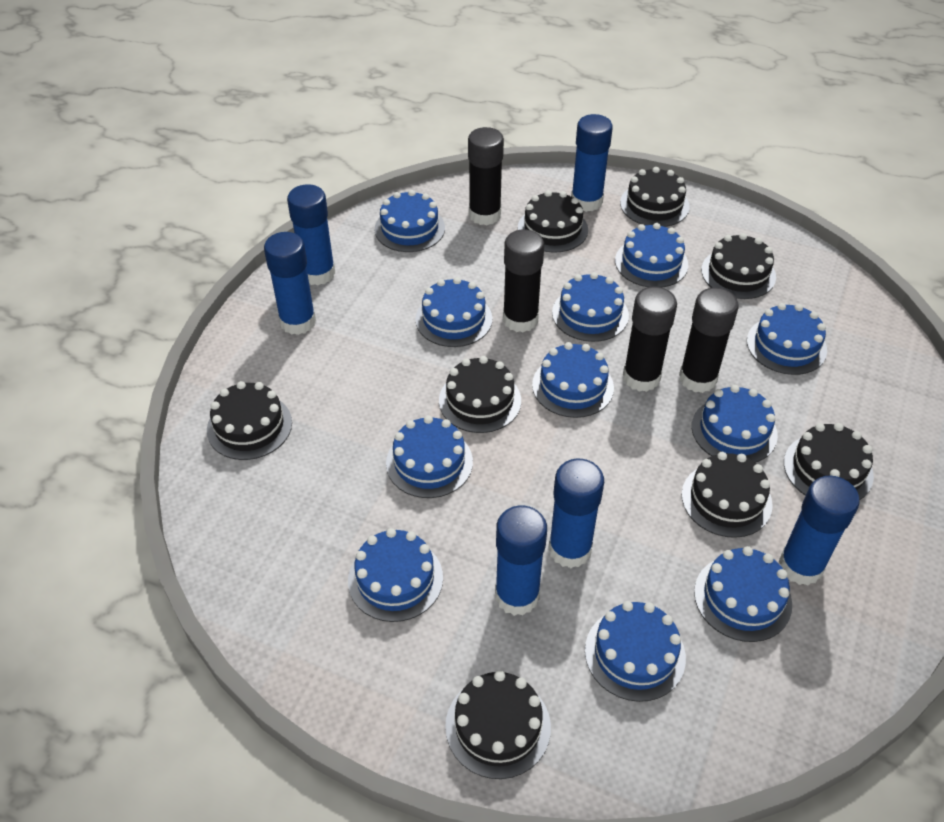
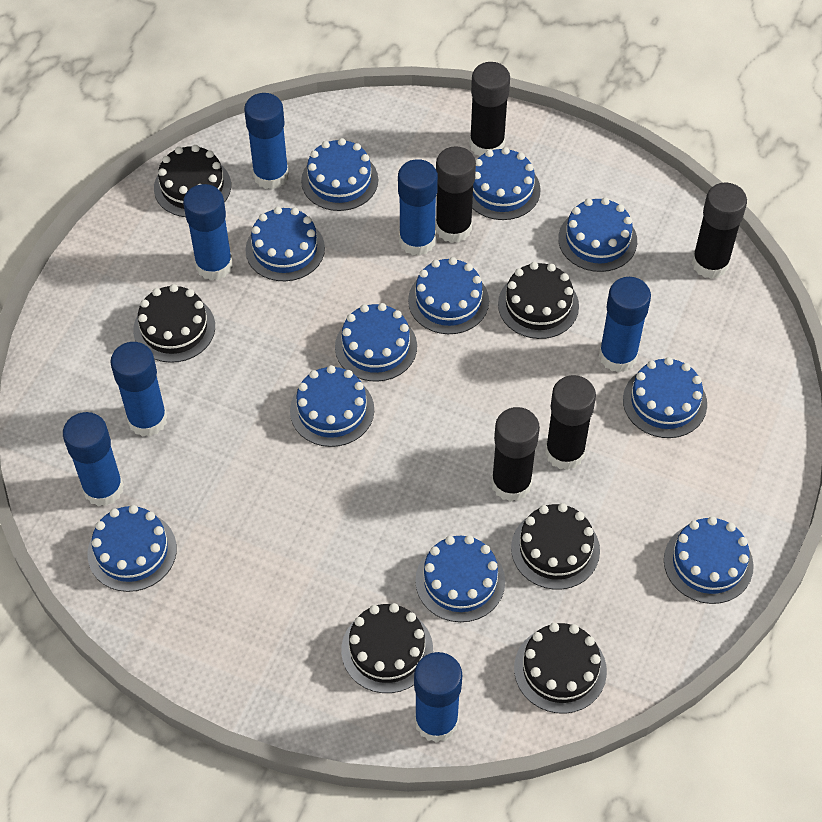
black cake: [207,381,292,460] [439,356,521,433] [445,670,551,779] [518,190,588,253] [620,167,690,227] [682,452,773,538] [701,233,776,299] [784,423,874,500] = 8 -> [133,284,215,363] [154,145,231,217] [341,603,433,693] [498,262,579,339] [511,503,600,590] [514,623,607,714] = 6
black glue stick: [468,127,504,225] [503,229,544,332] [623,287,677,392] [679,288,739,393] = 4 -> [435,146,476,243] [469,62,510,156] [491,407,540,502] [545,375,596,470] [692,182,747,279] = 5
blue glue stick: [264,232,316,335] [287,184,335,285] [495,505,547,616] [548,459,604,568] [571,114,613,212] [779,476,860,585] = 6 -> [63,412,124,506] [110,342,167,437] [183,184,233,280] [244,93,289,189] [398,159,438,256] [414,652,462,743] [599,277,651,372] = 7

